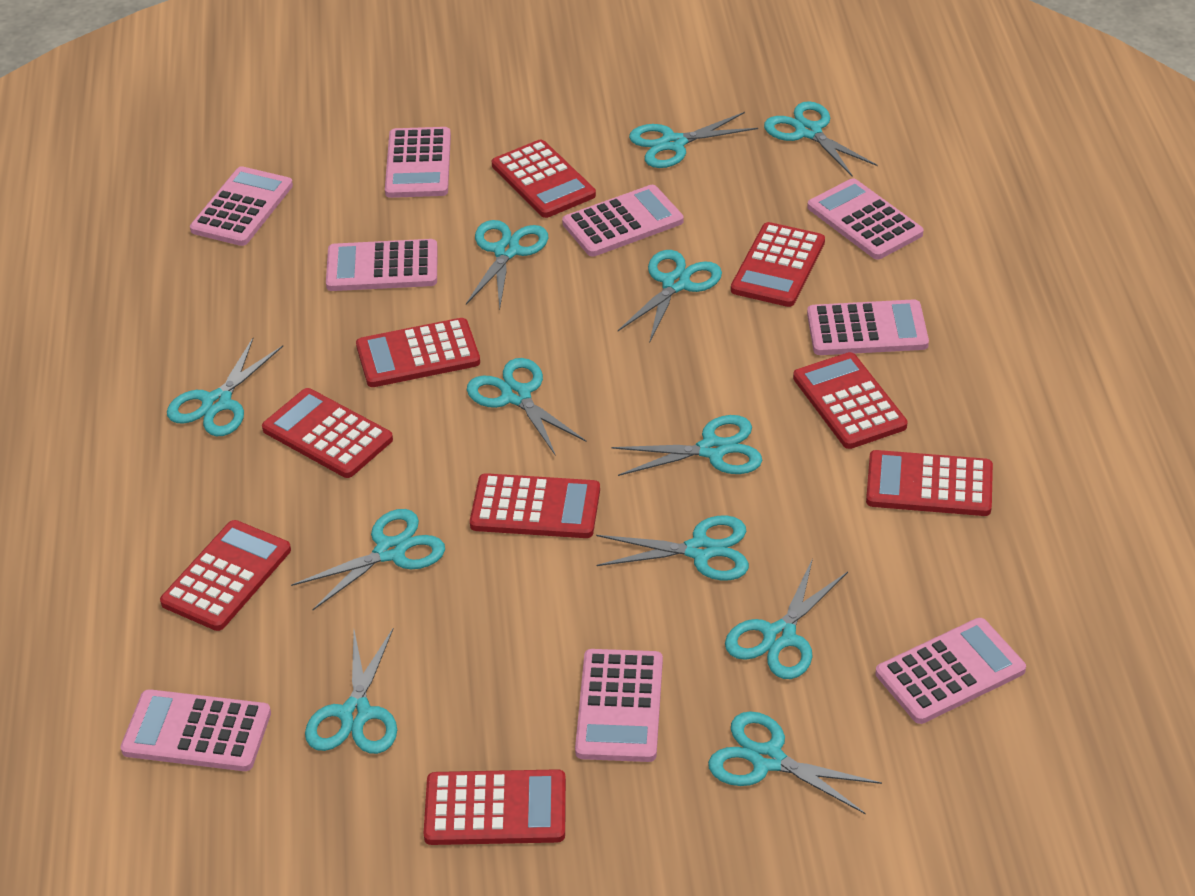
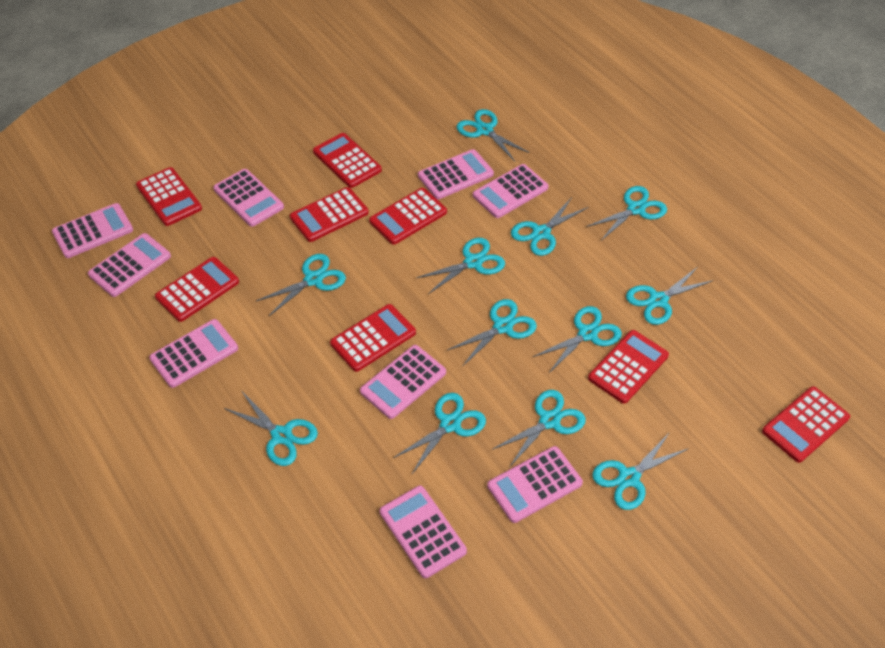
red calculator: [160,520,291,631] [262,388,393,478] [356,318,480,387] [423,769,566,845] [470,473,600,538] [492,140,596,218] [731,222,825,307] [793,352,908,449] [866,450,993,516] = 9 -> [136,167,202,226] [155,257,239,322] [290,187,369,242] [313,133,382,188] [330,304,416,372] [369,188,447,245] [588,330,669,404] [762,386,850,463] = 8

